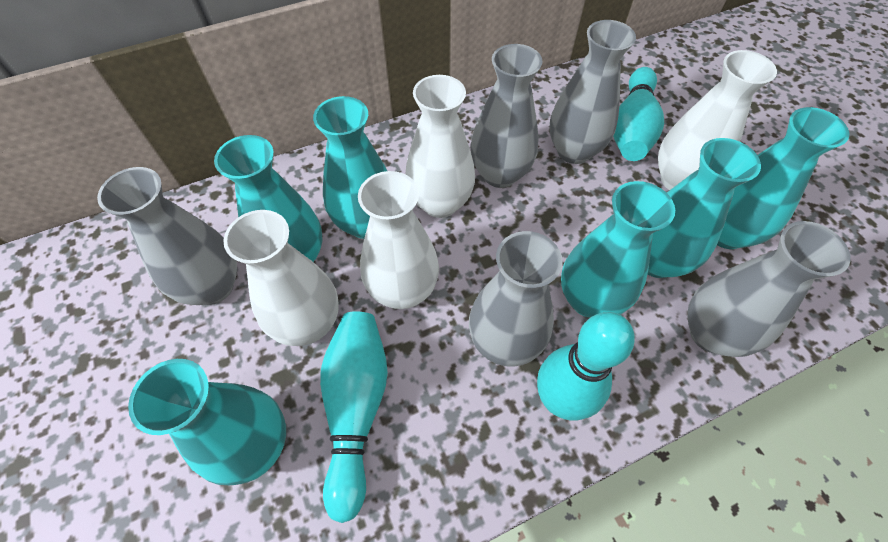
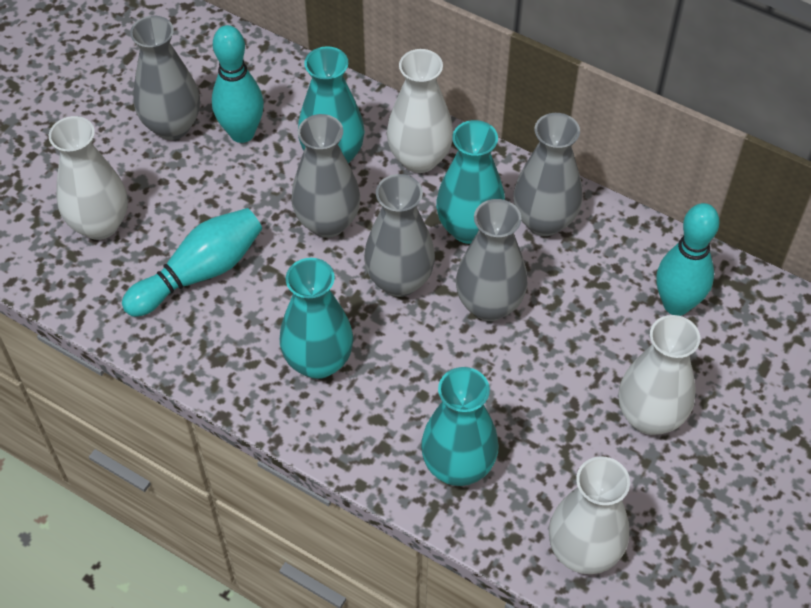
turquoise vase: [128,359,286,485] [214,135,322,262] [313,96,387,239] [561,181,675,318] [648,138,761,278] [717,107,849,249] = 6 -> [280,258,353,379] [298,46,365,163] [421,367,499,486] [436,120,505,244] = 4

